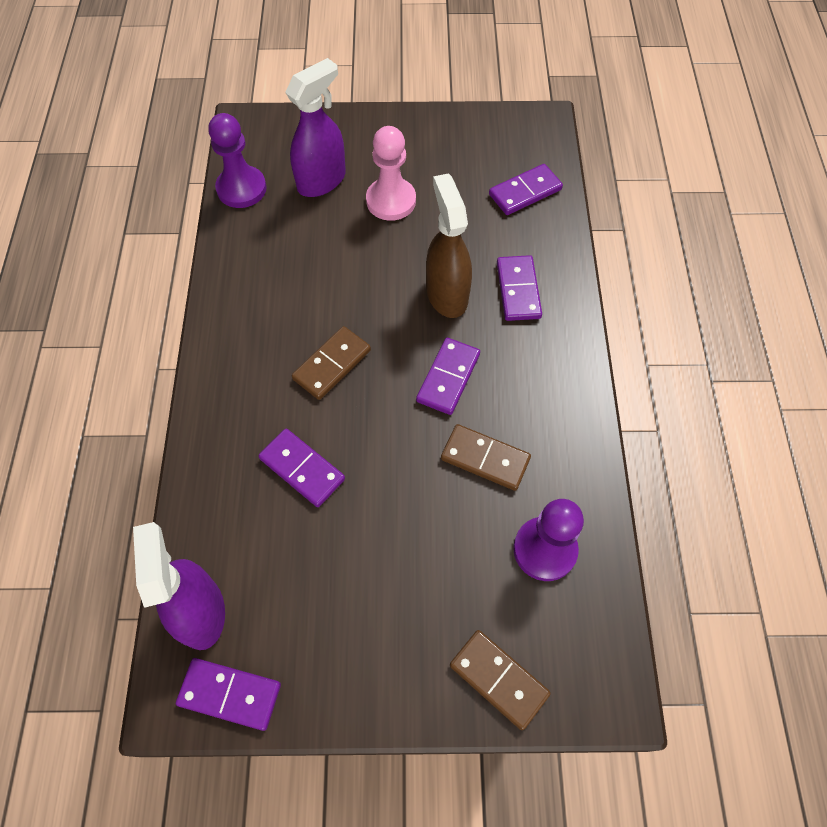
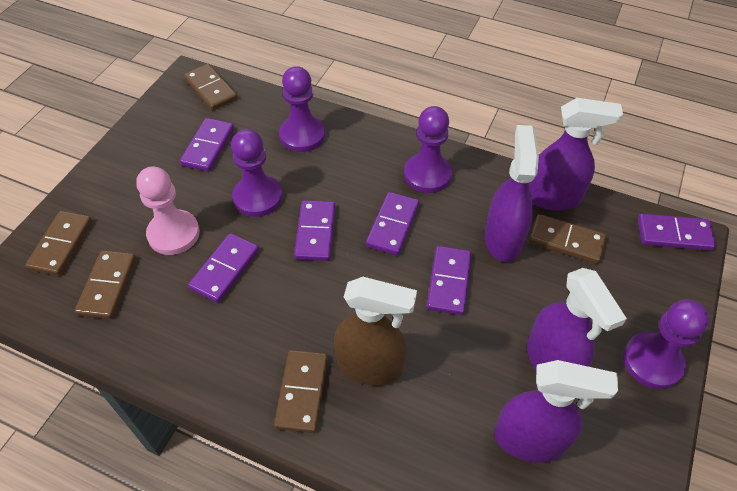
brown domino: [292,326,371,400] [441,424,531,491] [450,630,551,730] = 3 -> [25,211,92,276] [75,250,136,319] [184,64,237,111] [274,350,328,433] [529,214,606,264] = 5
purple domino: [176,658,281,731] [259,429,345,507] [416,338,480,415] [489,164,563,215] [497,255,542,321] = 5 -> [180,118,234,172] [188,233,259,303] [294,200,336,261] [366,192,419,255] [427,246,471,315] [638,214,716,250] = 6
purple pawn: [208,113,267,208] [513,499,584,581] = 2 -> [231,129,283,217] [279,66,325,152] [404,106,452,193] [623,299,709,389] = 4
purple spray bottle: [133,522,225,650] [285,58,346,197] = 2 -> [485,125,539,262] [494,360,618,463] [527,268,627,371] [529,98,623,210] = 4

